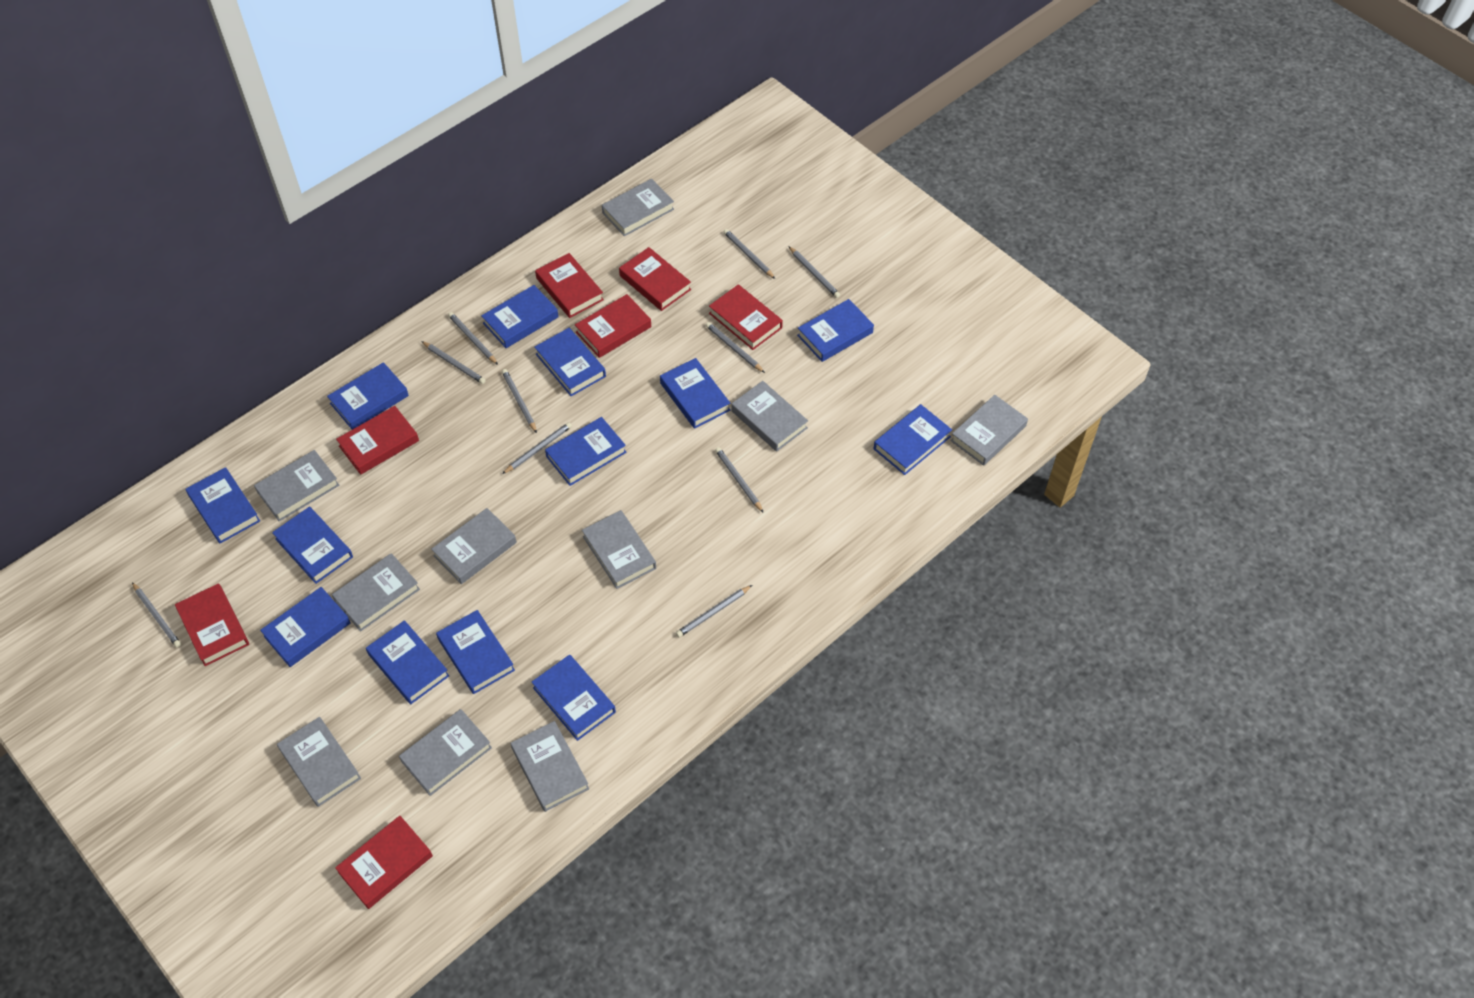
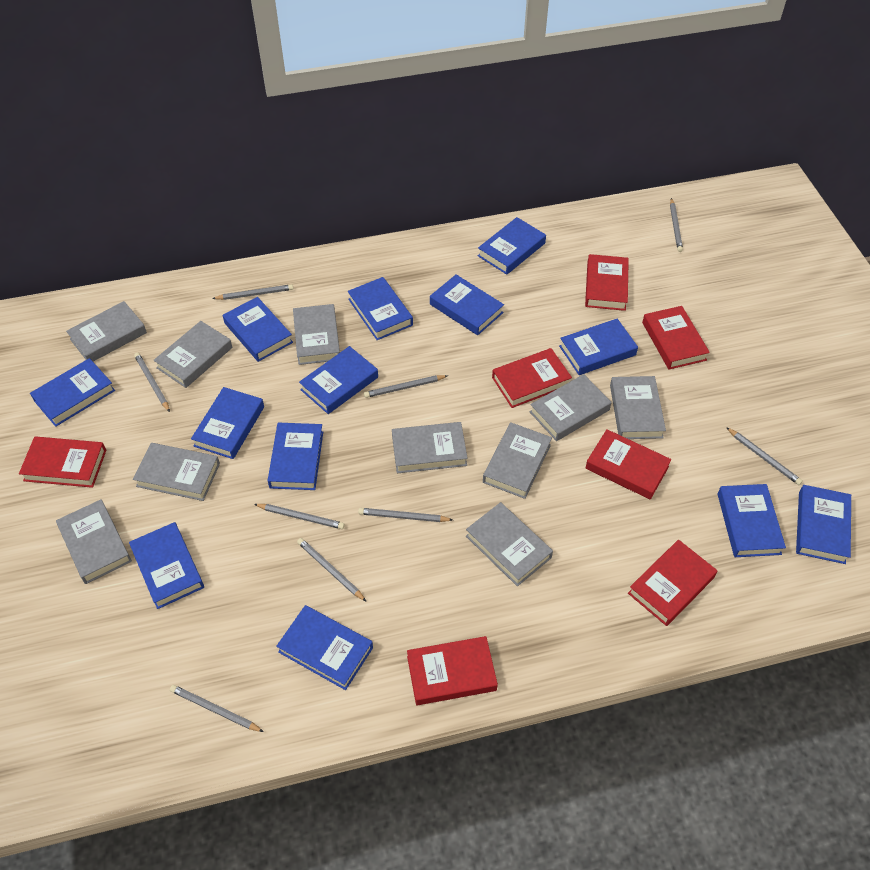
grey pencil: [132,582,181,647] [421,341,486,384] [448,312,498,365] [502,369,537,433] [502,422,572,474] [676,585,752,637] [706,322,765,373] [715,447,764,513] [723,229,775,279] [788,246,840,298] = 10 -> [134,353,170,412] [170,685,264,732] [212,284,294,300] [254,504,345,529] [297,538,367,602] [358,508,453,522] [364,375,448,398] [670,198,683,252] [726,427,803,485] = 9

